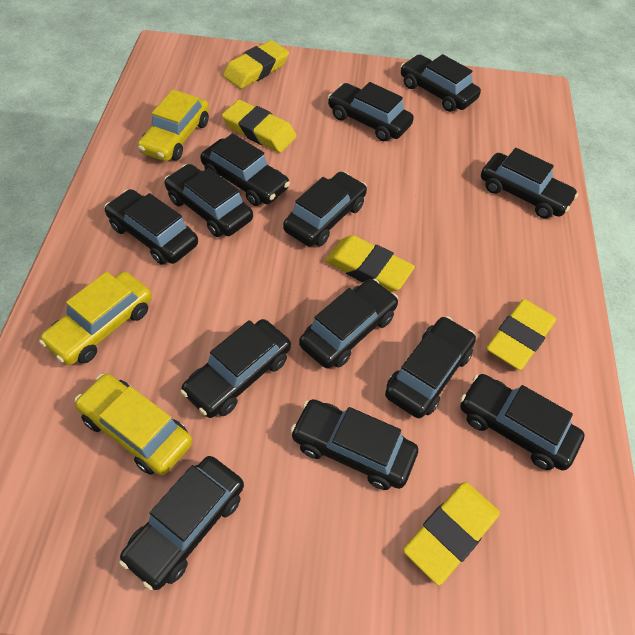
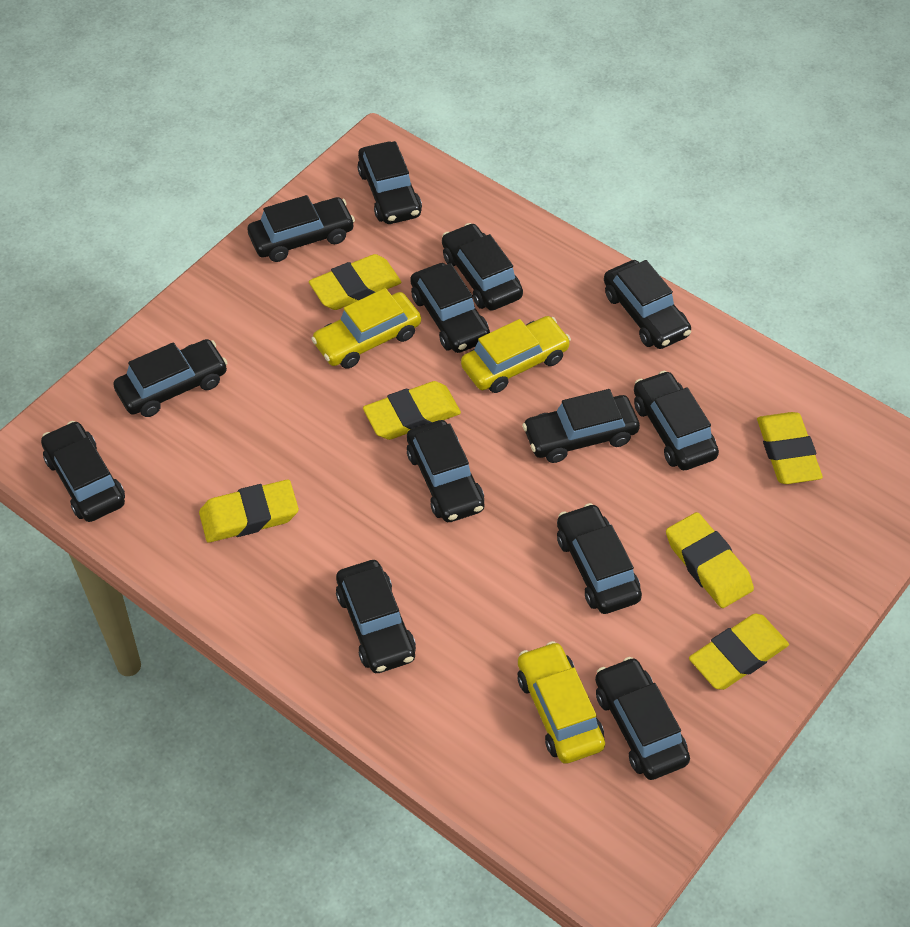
yellow eraser: [222,100,297,153] [223,40,289,89] [325,235,415,292] [403,482,500,585] [486,299,556,370] = 5 -> [199,480,299,543] [309,254,402,310] [363,381,461,440] [666,512,754,608] [689,613,789,690] [757,412,823,484] = 6

